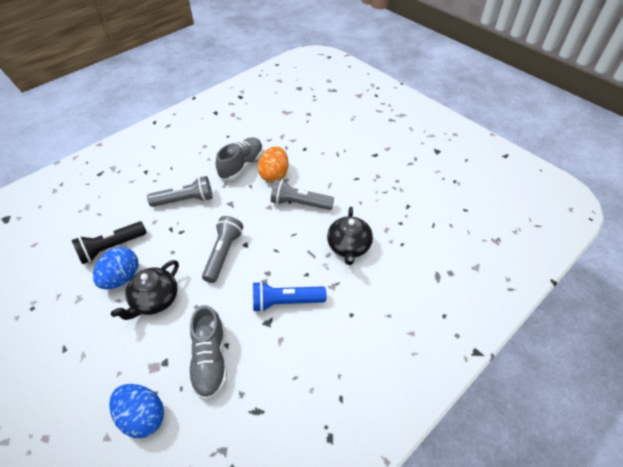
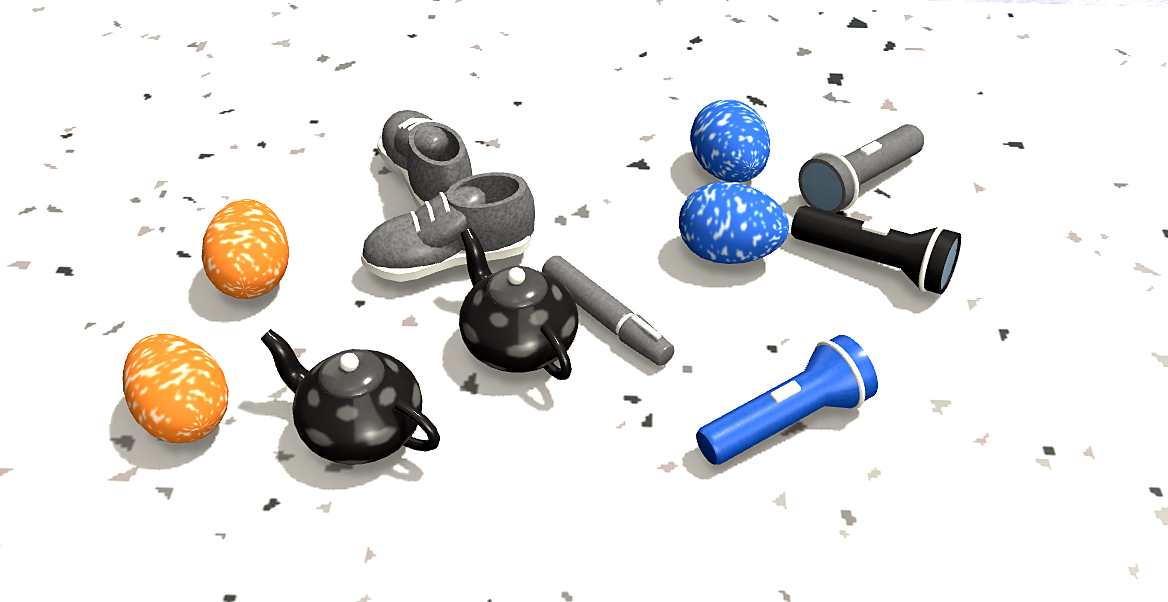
grey flashlight: [147,176,212,207] [202,216,243,283] [271,179,334,210] = 3 -> [798,124,924,213] = 1
grey marker: none = 0 -> [542,255,675,366] = 1
orange egg: [258,147,289,183] = 1 -> [122,334,229,443] [201,199,289,299] = 2

